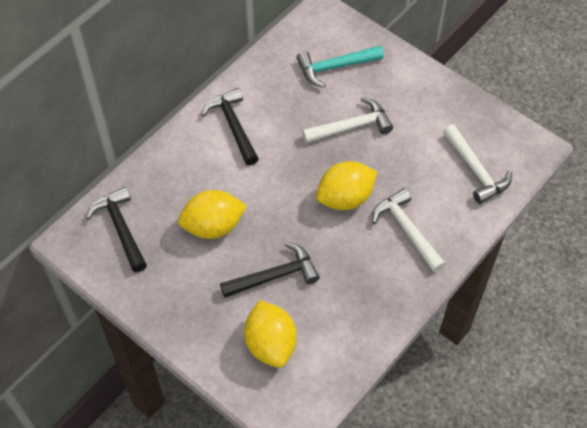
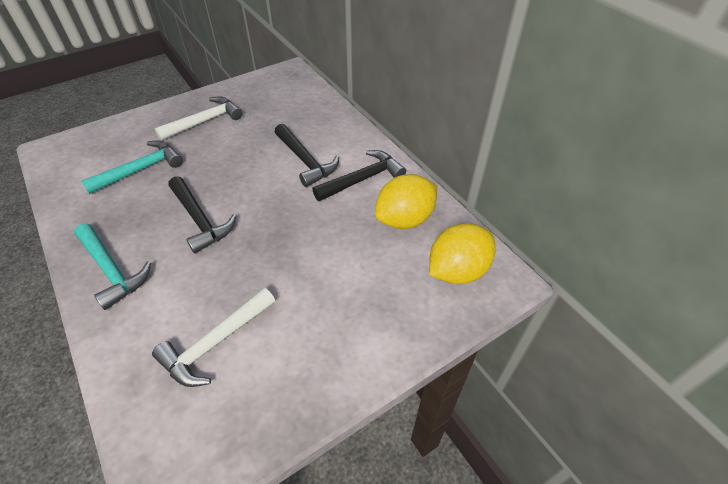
turquoise hammer: [296,45,384,87] = 1 -> [74,223,151,310] [81,140,183,194] = 2
white hammer: [302,97,393,143] [372,188,445,272] [443,124,512,204] = 3 -> [152,288,275,387] [155,96,243,141] = 2
yellow lemon: [178,190,247,239] [244,300,297,368] [316,161,377,210] = 3 -> [375,174,437,229] [429,223,495,284] = 2

